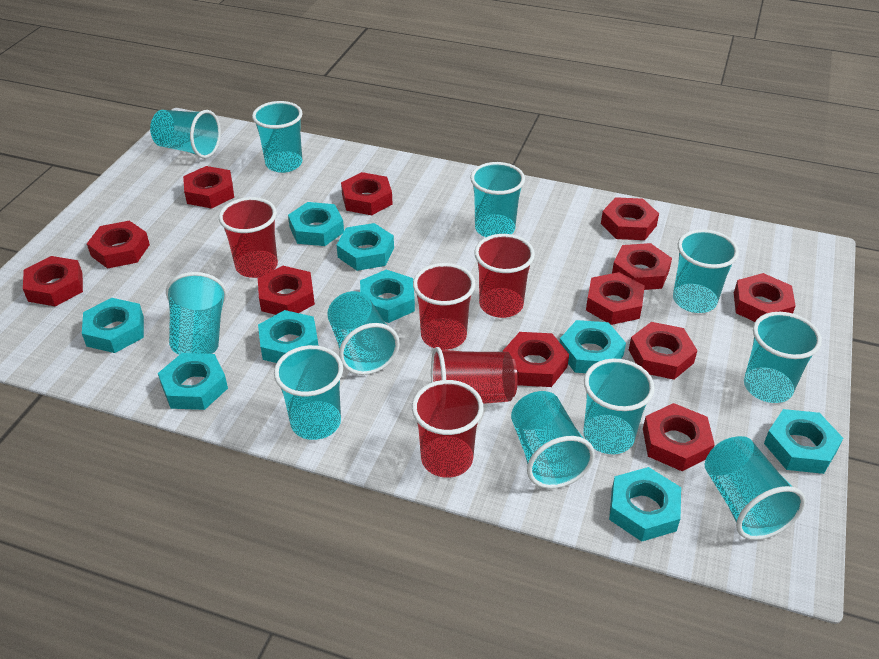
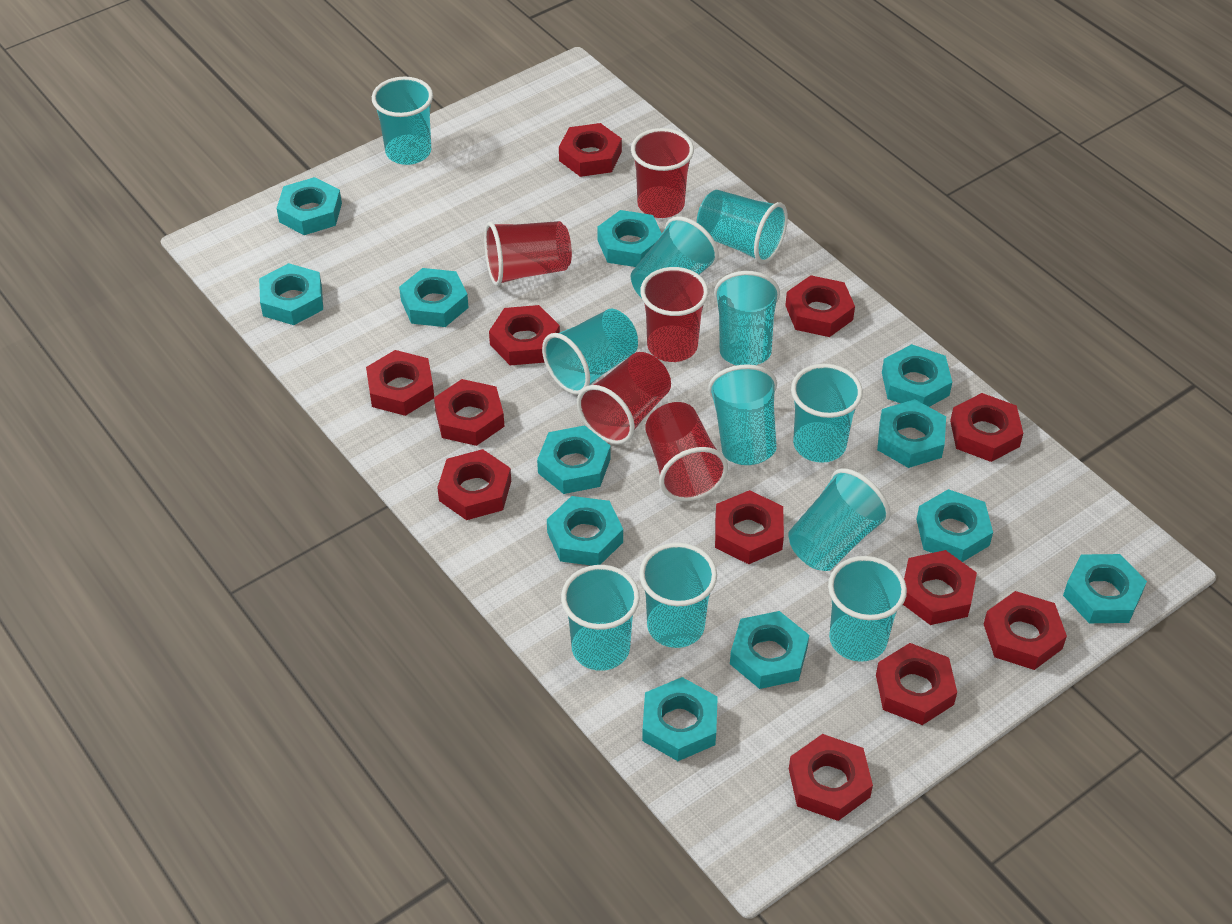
turquoise nut: [82,298,144,353] [158,353,228,410] [258,310,318,363] [288,202,344,246] [337,223,394,271] [360,270,415,323] [560,320,626,373] [609,467,681,542] [764,409,843,474] = 9 -> [259,263,323,325] [277,177,342,235] [399,268,469,327] [537,425,611,494] [547,496,623,566] [597,210,662,267] [642,677,718,761] [730,611,809,689] [877,399,946,468] [882,344,952,407] [916,489,993,562] [1063,554,1147,623] = 12

